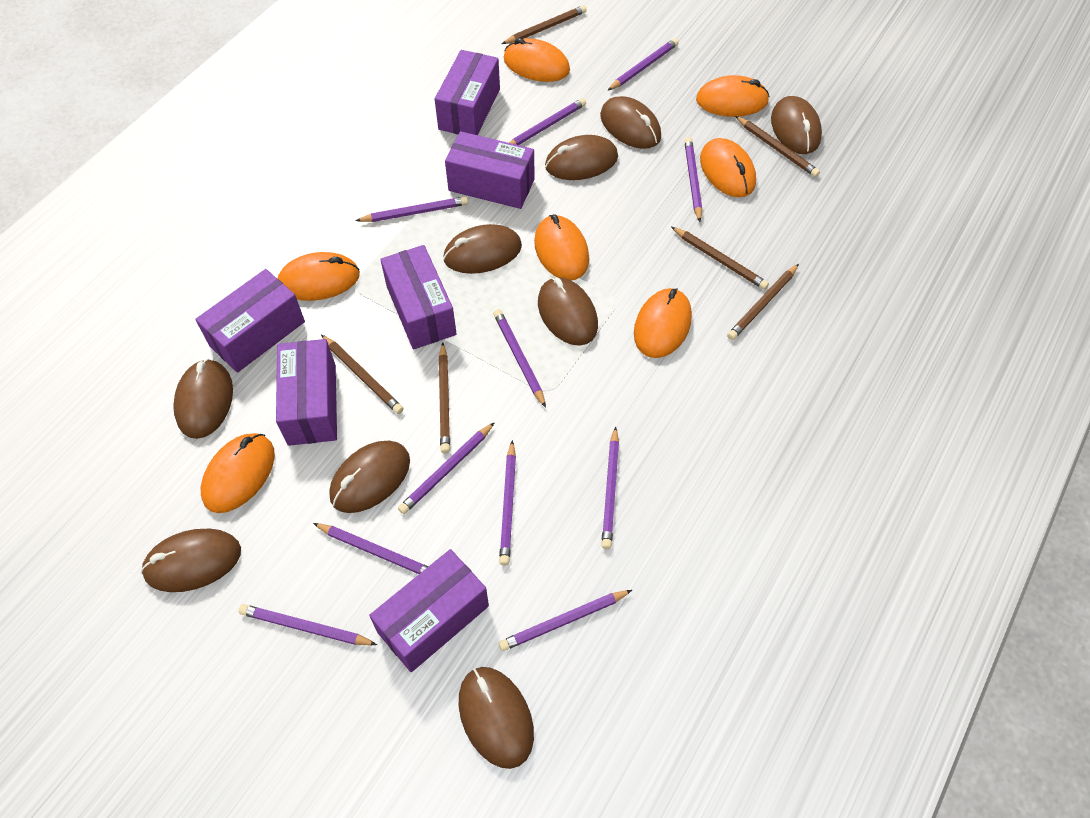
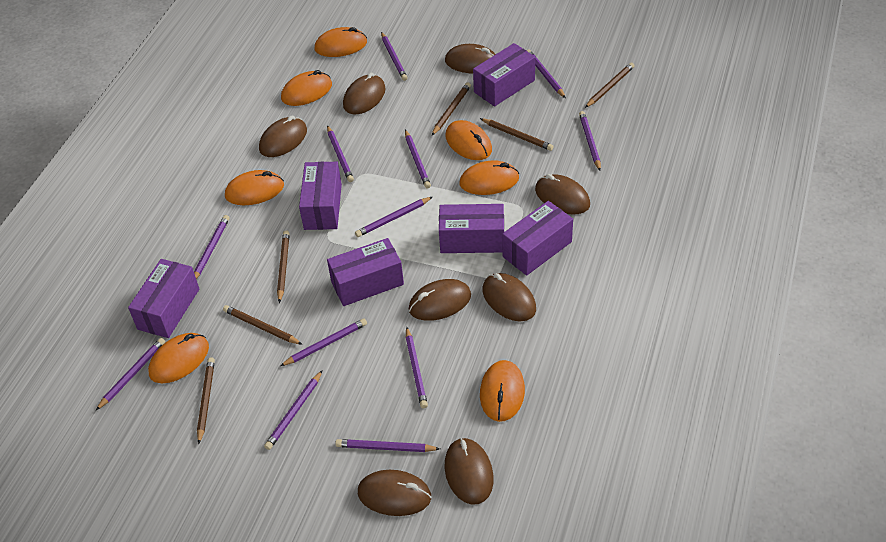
brown mouse: [141,529,241,592] [173,359,233,439] [329,441,410,513] [443,224,522,274] [459,667,534,769] [538,277,598,346] [545,135,618,180] [600,96,661,149] [771,96,822,154] = 9 -> [259,115,307,157] [343,73,386,115] [358,470,431,516] [409,279,471,321] [444,438,494,505] [445,44,496,73] [483,273,536,321] [535,174,590,214] = 8
purple pencil: [239,604,377,645] [313,523,429,574] [355,196,468,222] [398,422,495,514] [493,309,546,408] [498,590,632,651] [499,440,516,566] [509,98,586,145] [601,426,619,549] [607,38,679,91] [684,137,702,222] = 11 -> [96,338,165,410] [194,215,229,279] [264,371,322,450] [280,319,367,366] [327,125,354,182] [335,439,440,452] [355,197,432,237] [381,32,408,81] [405,130,431,188] [406,327,428,408] [526,49,566,98] [579,111,601,171] = 12

